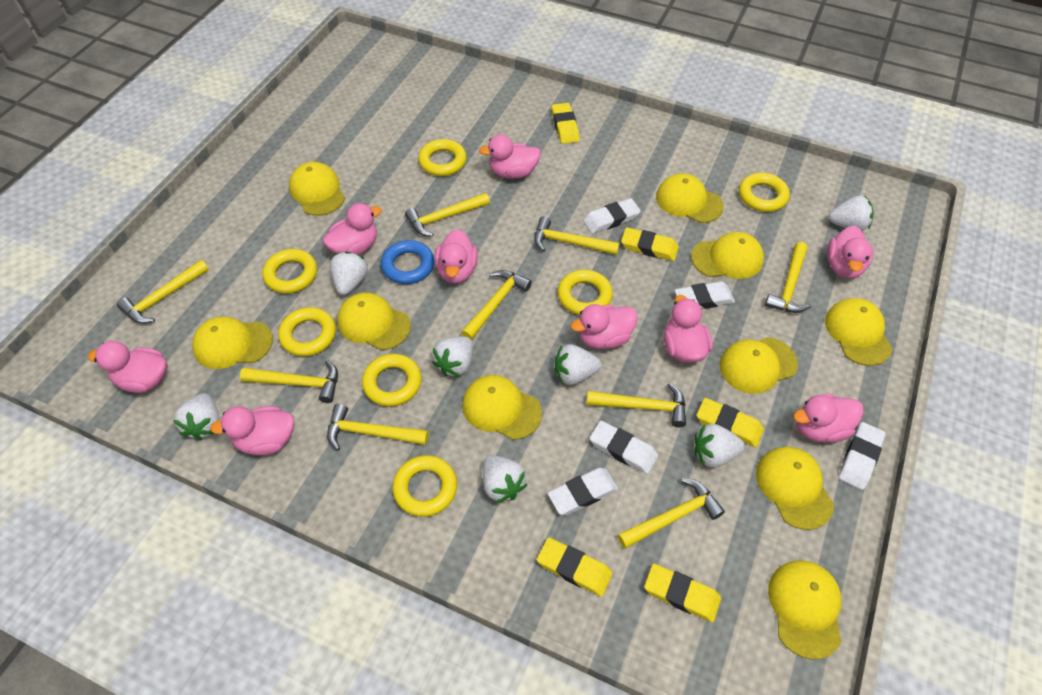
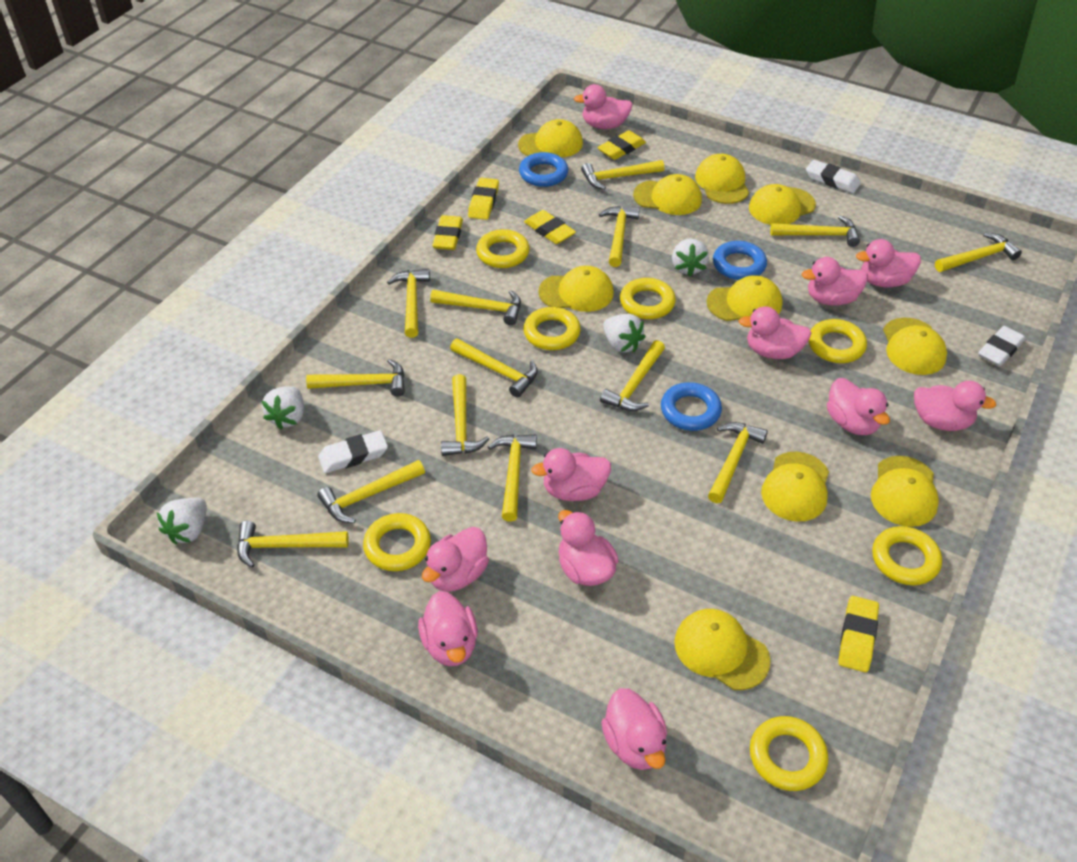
blue ring: [381,240,434,284] = 1 -> [519,152,568,187] [661,382,722,431] [713,241,767,280] = 3
pink duck: [88,341,168,393] [210,406,295,455] [323,203,382,255] [435,229,478,284] [479,135,541,179] [571,304,638,349] [664,295,713,363] [793,394,864,443] [827,226,873,279] = 9 -> [418,591,478,666] [422,527,489,591] [531,448,611,501] [558,510,619,586] [574,84,633,129] [601,688,667,770] [739,306,811,359] [802,257,868,306] [827,378,890,435] [856,239,921,287] [914,381,996,431] = 11
white eraser: [548,468,618,515] [583,198,641,234] [590,421,658,474] [675,281,735,309] [839,422,886,490] = 5 -> [318,430,388,473] [806,160,861,193] [978,326,1025,367] = 3
white strawberry: [173,393,220,440] [330,251,368,295] [432,336,473,377] [483,455,528,503] [555,344,601,385] [694,424,745,467] [828,196,874,231] = 7 -> [157,498,207,544] [262,386,304,429] [603,314,646,352] [672,238,709,277] = 4
yellow hammer: [117,260,209,324] [240,360,338,403] [327,404,429,451] [405,193,490,237] [461,270,532,340] [534,216,620,255] [586,383,686,427] [618,478,725,549] [765,242,811,313] = 9 -> [237,521,349,568] [306,359,405,397] [317,460,425,523] [387,269,430,338] [430,290,521,325] [441,374,489,456] [450,338,538,398] [488,435,537,522] [581,160,664,190] [599,206,640,267] [600,340,665,411] [708,422,768,503] [770,216,860,247] [935,233,1022,272] = 14

